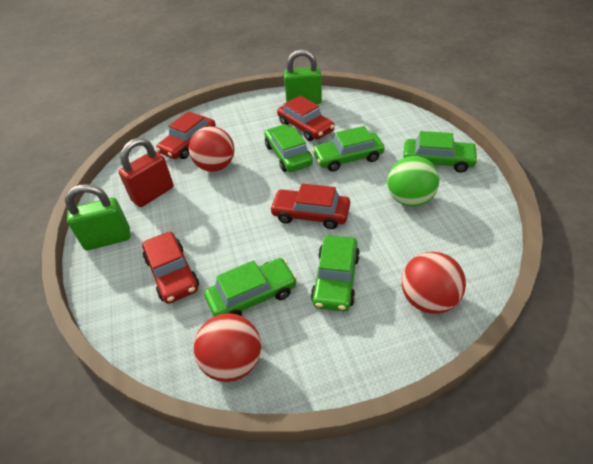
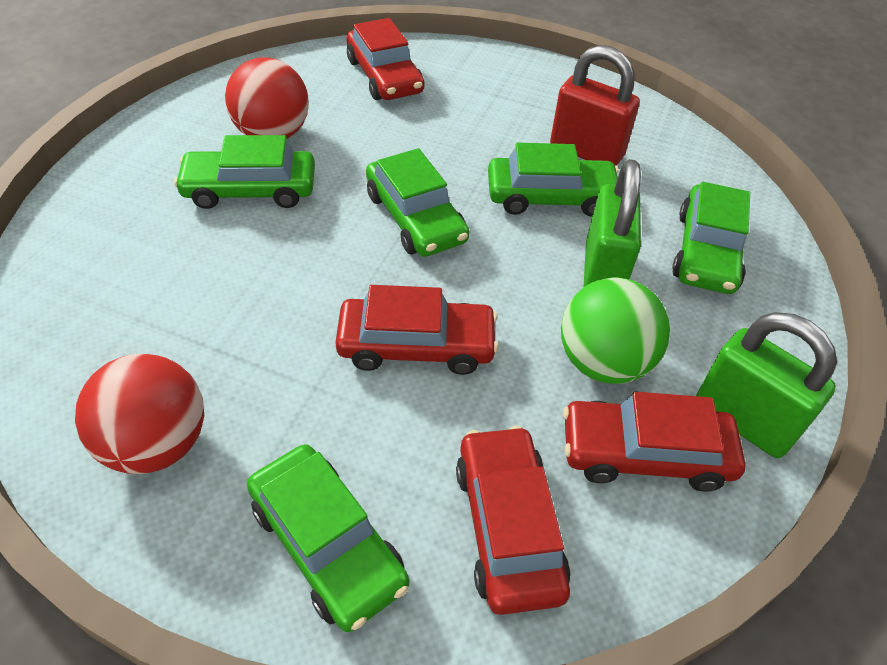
red ball: [189,126,234,172] [194,313,261,382] [402,252,466,314] = 3 -> [75,354,204,474] [225,57,309,139] = 2

